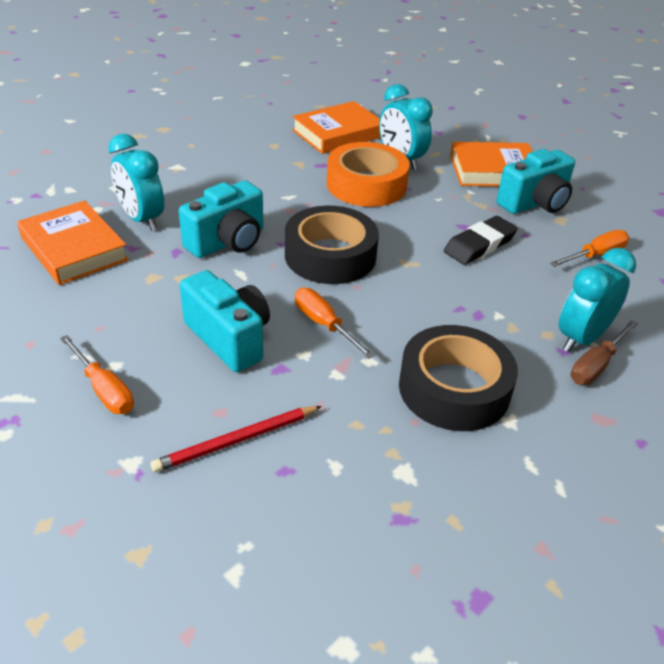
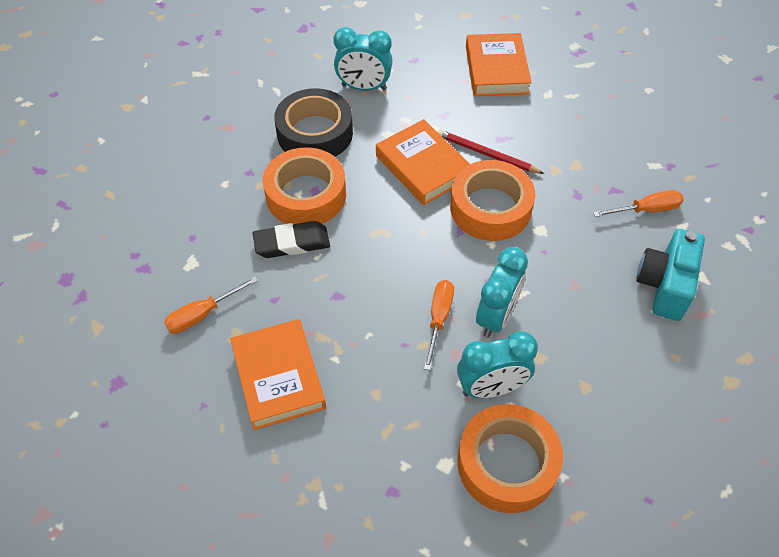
black tape: [285,205,379,284] [399,325,518,431] = 2 -> [274,88,353,157] = 1
brown screwdriver: [571,320,638,385] = 1 -> none = 0
orange tape: [327,142,410,207] = 1 -> [263,147,346,224] [450,160,536,241] [457,404,563,513] = 3
turquoise camera: [179,181,263,258] [180,270,270,372] [497,149,575,214] = 3 -> [636,229,705,321] = 1

